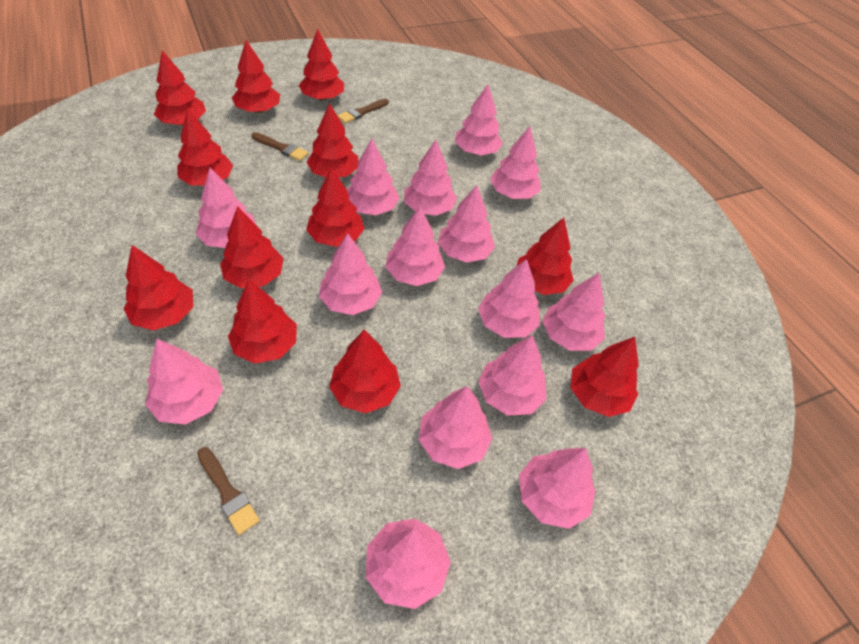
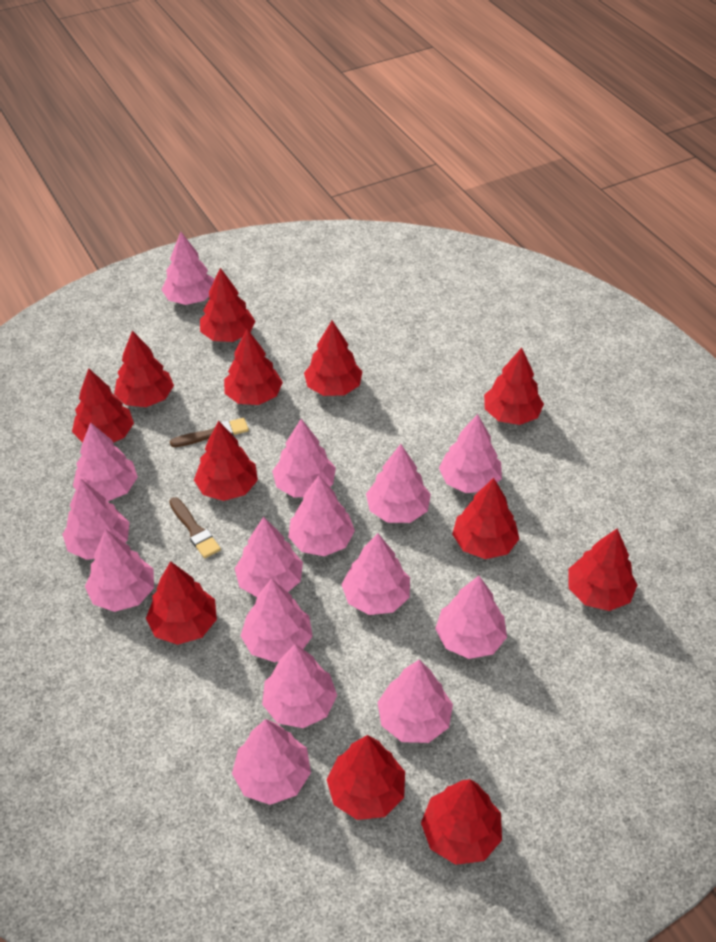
brown brush: [197,447,260,535] [251,132,309,161] [337,99,389,124] = 3 -> [169,497,221,558] [170,418,249,447] = 2

